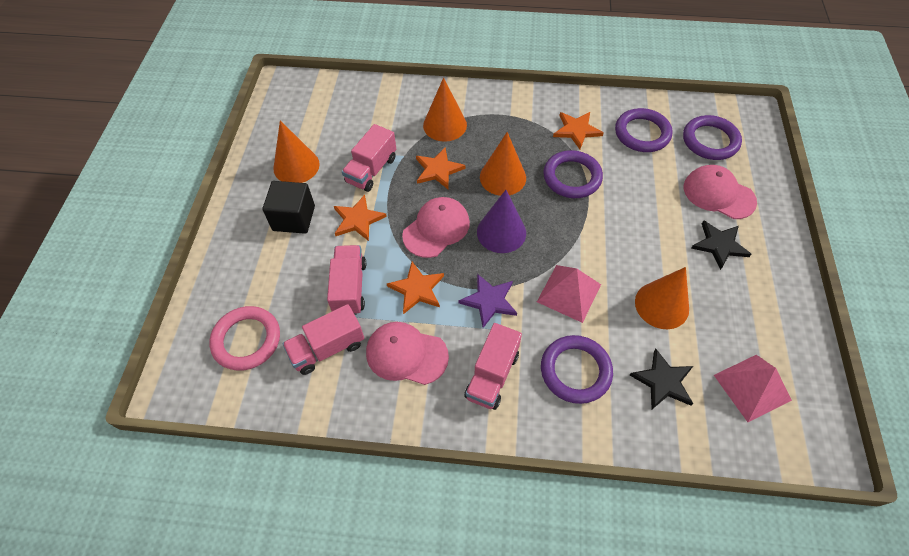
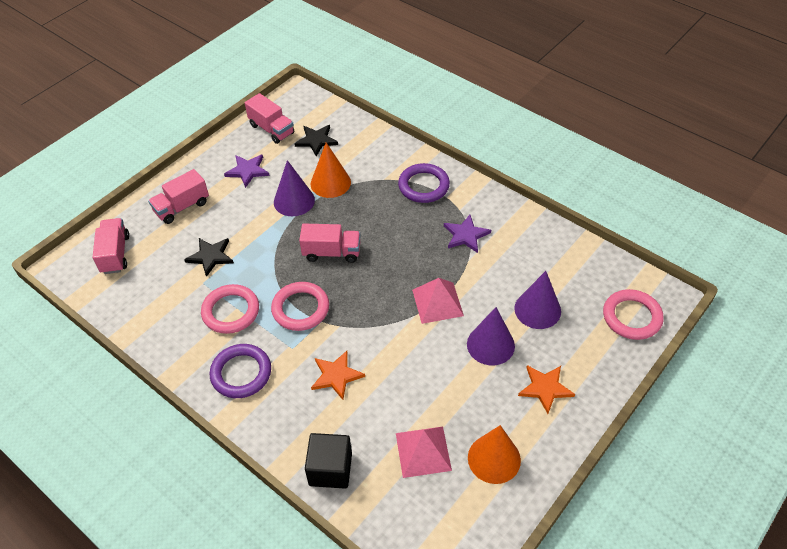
orange cone: [273,120,320,183] [423,78,467,142] [480,132,526,196] [635,267,689,329] = 4 -> [311,142,351,198] [468,425,521,484] = 2
orange star: [334,195,387,241] [387,262,444,314] [416,148,466,189] [553,112,604,149] = 4 -> [311,351,365,400] [518,365,575,414] = 2
pink cap: [366,322,449,385] [402,197,470,258] [684,165,757,219] = 3 -> none = 0
pink ring: [209,306,280,371] = 1 -> [201,284,259,334] [271,282,329,331] [603,289,664,340] = 3
purple cone: [477,190,526,253] = 1 -> [274,160,315,216] [467,307,515,365] [514,271,561,329] = 3
purple ring: [541,335,613,404] [543,150,603,198] [615,108,672,152] [683,115,742,160] = 4 -> [210,344,271,398] [398,163,450,203] = 2
purple star: [459,274,517,328] = 1 -> [224,154,270,188] [444,215,491,253] = 2

